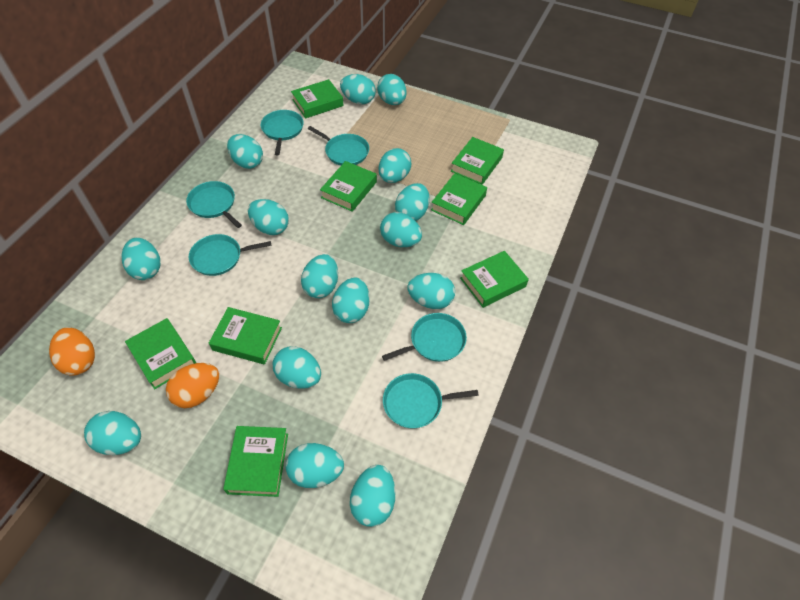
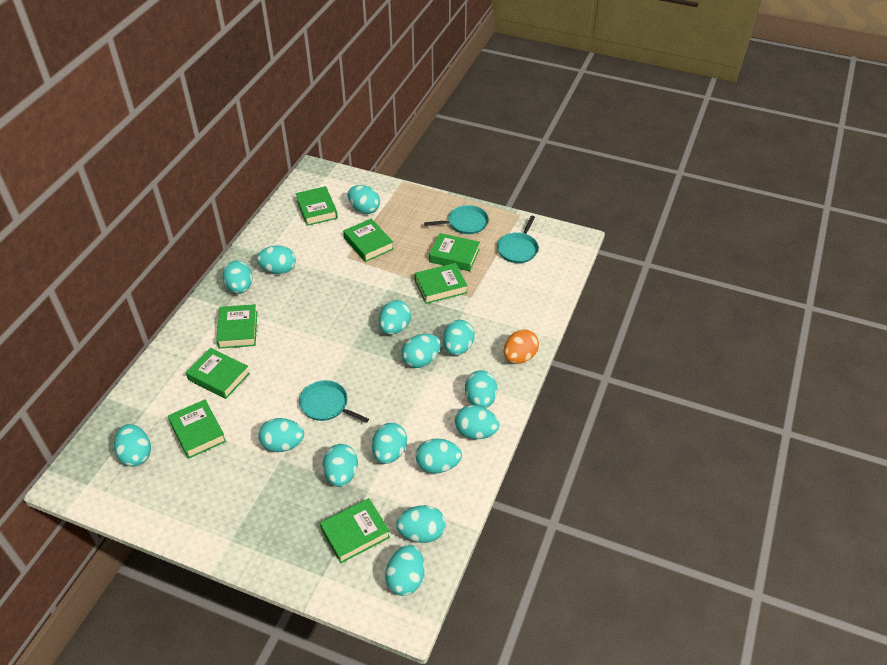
orange egg: [49,327,95,376] [166,363,219,408] = 2 -> [504,329,539,364] = 1
turquoise pan: [186,181,242,228] [189,234,271,276] [261,110,304,155] [308,126,369,166] [382,313,467,362] [383,373,479,428] = 6 -> [299,380,369,423] [424,205,489,234] [497,216,539,263] = 3

